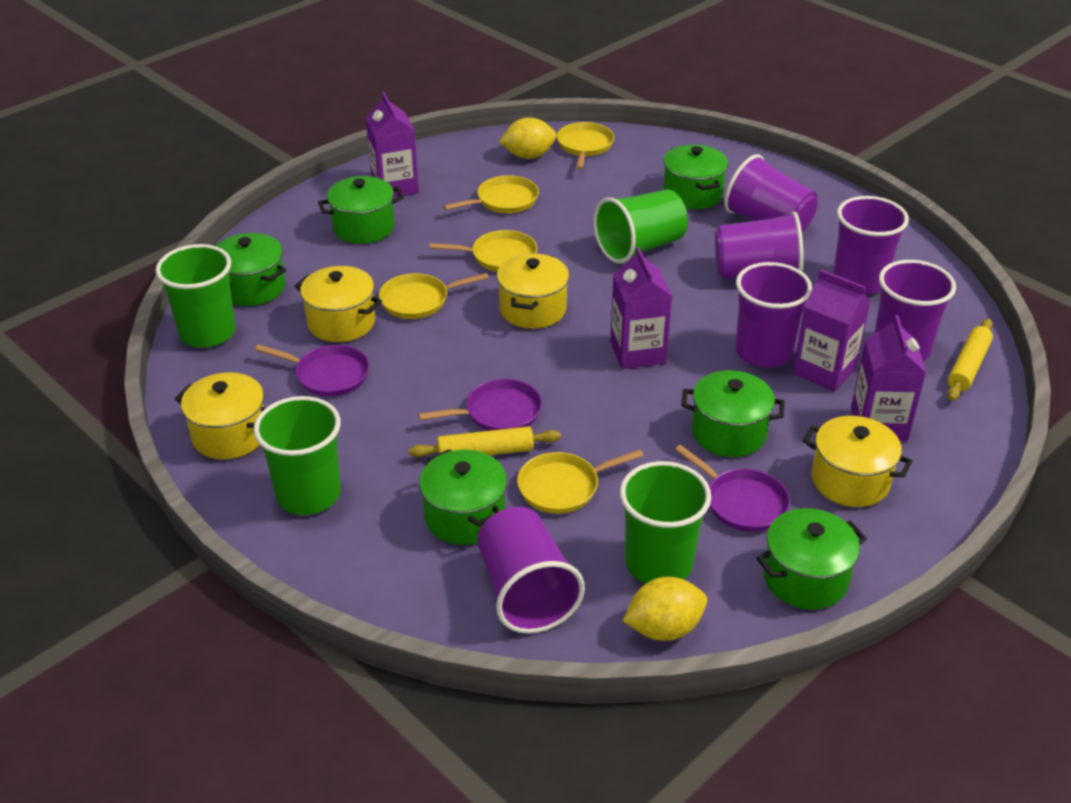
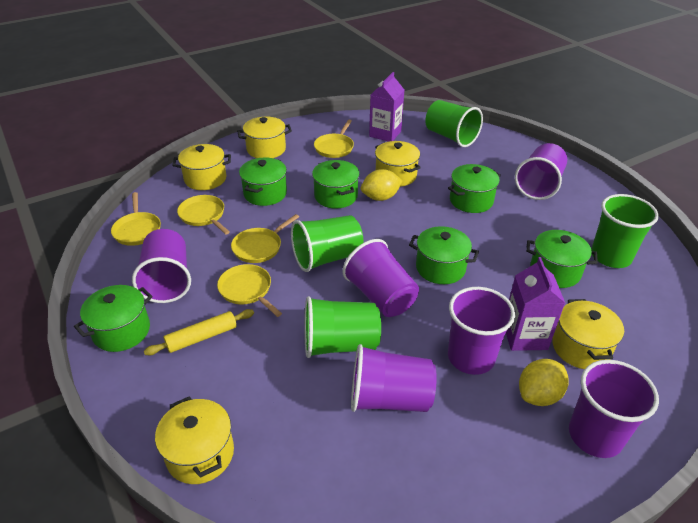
purple carton: [366,92,419,198] [610,247,673,369] [793,269,871,392] [851,315,926,441] = 4 -> [369,72,404,142] [506,257,565,351] = 2
purple pan: [255,344,369,396] [418,379,542,431] [675,445,790,532] = 3 -> none = 0
yellow pot: [175,372,265,460] [295,266,382,342] [497,253,569,329] [803,416,913,507] = 4 -> [155,396,234,484] [172,144,231,190] [237,116,292,158] [375,141,421,187] [552,299,624,369] = 5
yellow rolling pin: [409,426,561,457] [947,318,993,401] = 2 -> [144,309,254,355] = 1

